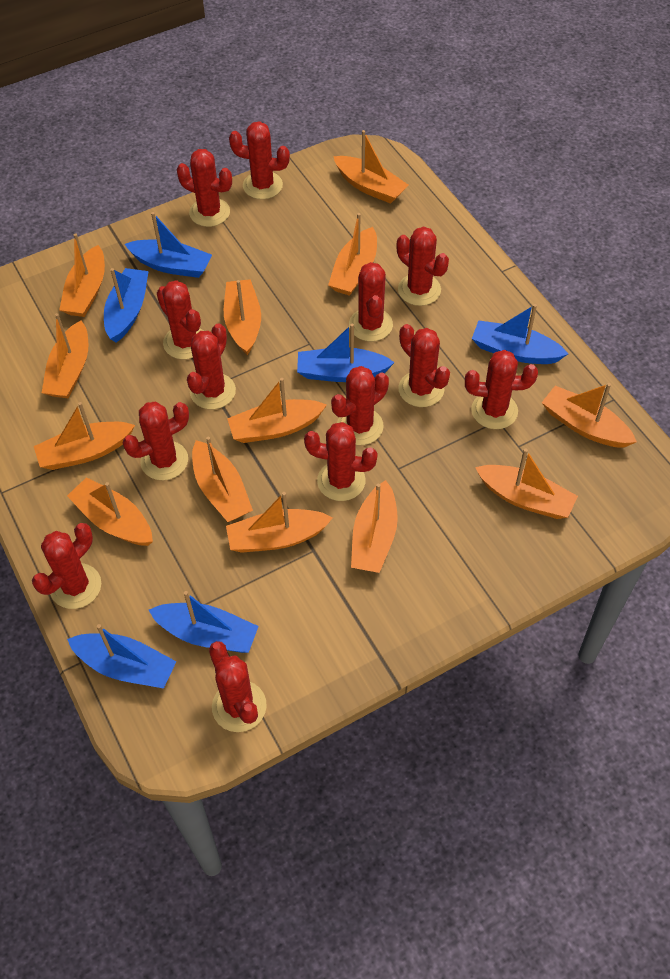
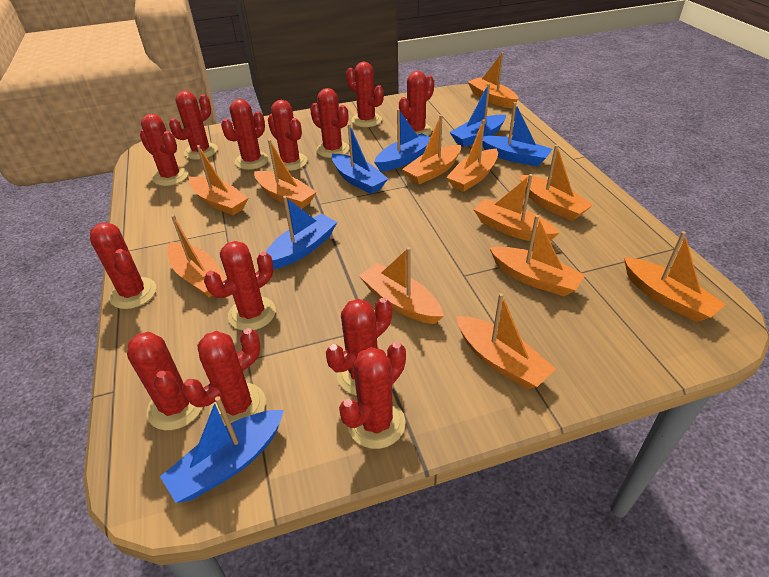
orange boat: [34,402,135,470] [42,313,88,398] [59,233,105,317] [67,477,153,546] [192,437,253,522] [224,279,261,355] [226,492,333,553] [227,378,327,443] [328,213,377,296] [333,130,409,204] [351,480,398,573] [475,448,578,519] [542,383,637,448] = 13 -> [168,215,227,297] [189,145,248,215] [254,139,317,209] [359,247,444,324] [402,115,461,184] [446,119,498,192] [456,293,556,389] [468,52,518,108] [473,174,559,242] [489,215,585,296] [520,145,593,221] [624,231,726,322] = 12

